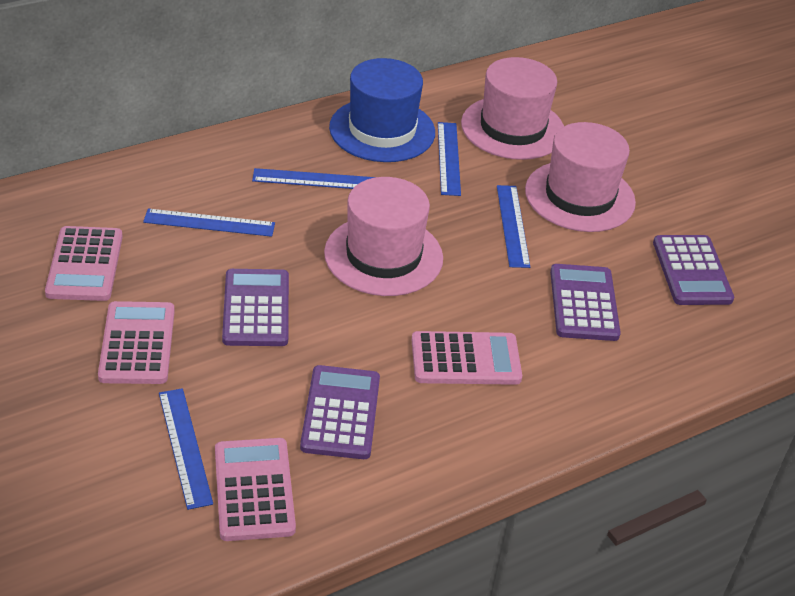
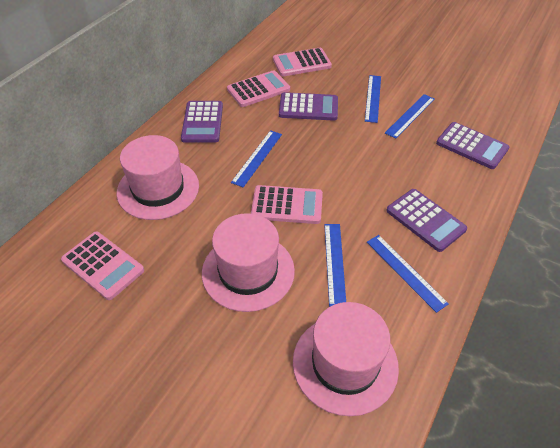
blue hat: [329,58,435,162] = 1 -> none = 0

